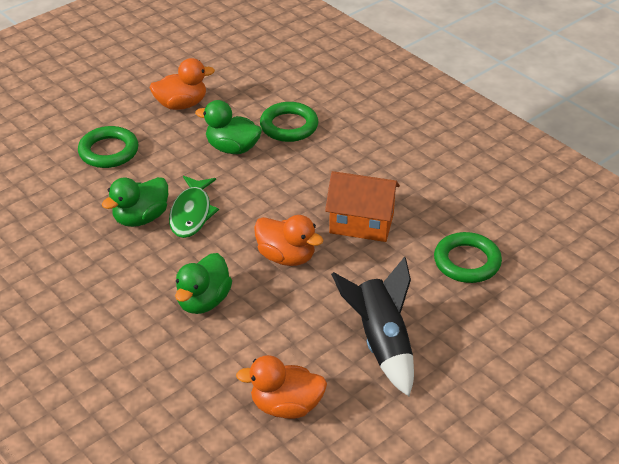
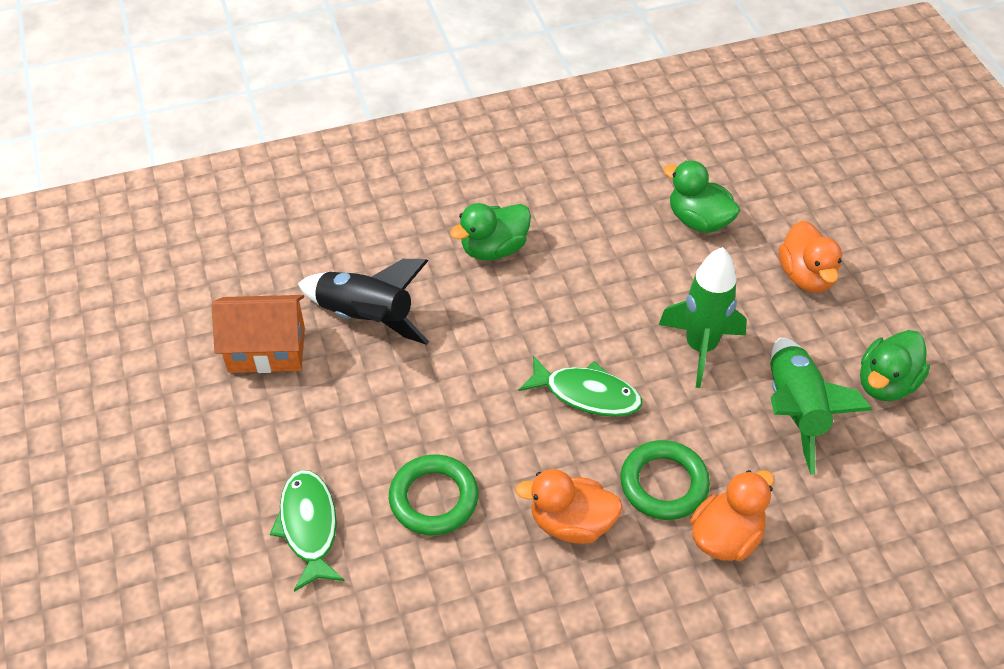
green fish: [169,176,219,238] = 1 -> [270,470,344,592] [518,356,642,417] = 2
green ring: [78,126,139,168] [260,102,318,142] [434,232,502,283] = 3 -> [389,454,479,535] [620,440,710,520] = 2
green rocket: none = 0 -> [659,247,747,388] [770,338,872,475] = 2

